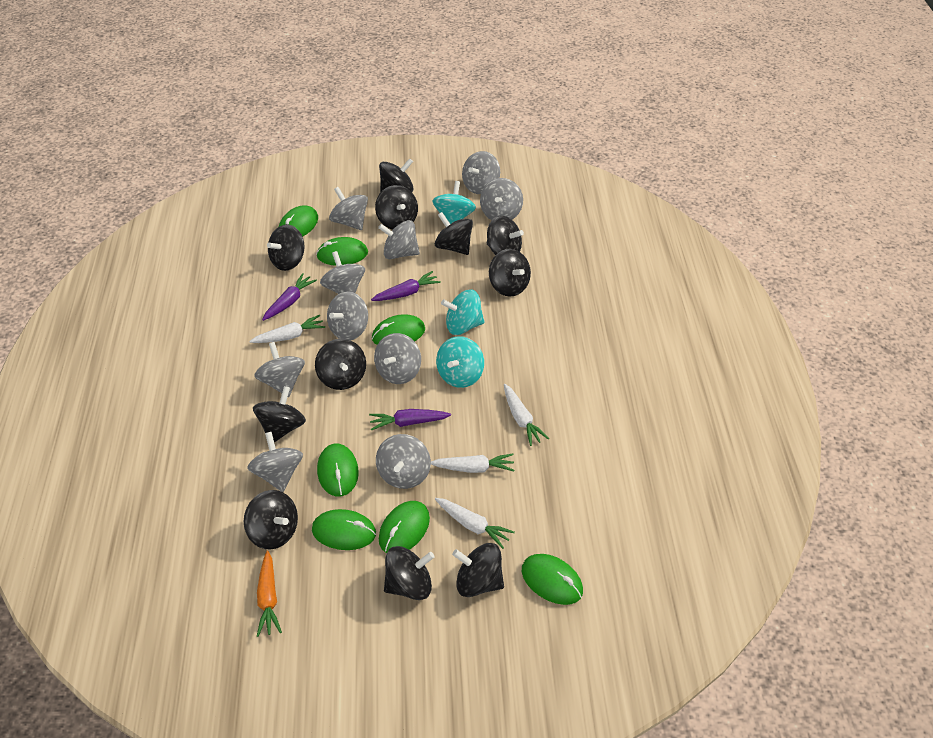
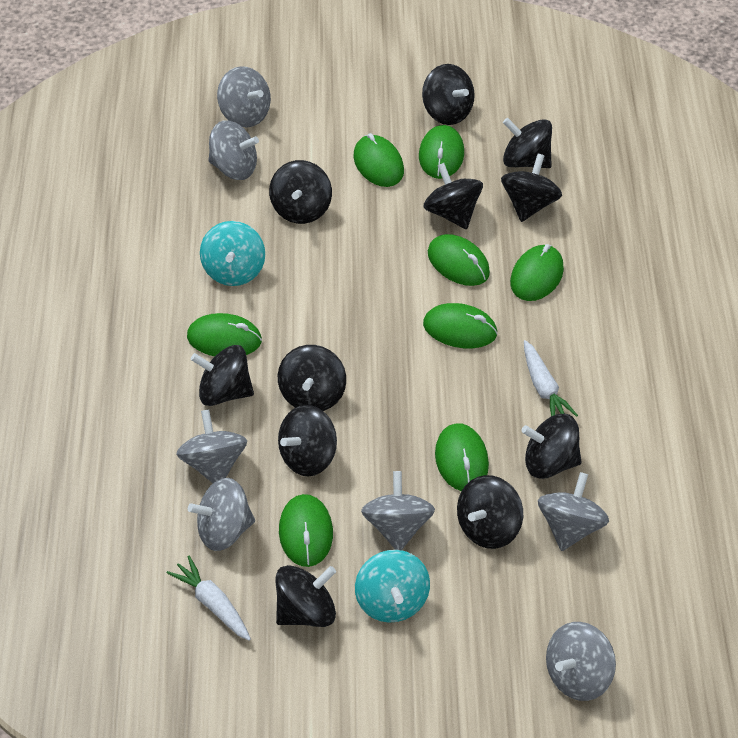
green mouse: [279,206,318,237] [312,509,376,550] [316,237,368,266] [317,443,359,496] [372,314,425,345] [379,501,430,553] [522,554,583,605] = 7 -> [187,313,262,356] [279,494,333,567] [353,133,404,187] [419,125,464,179] [423,303,498,348] [428,234,490,286] [435,423,489,491] [510,244,564,301] = 8
grey spinning top: [247,432,303,492] [254,342,305,397] [320,251,365,294] [327,291,368,340] [329,187,368,230] [374,333,421,384] [376,434,431,489] [378,220,420,259] [462,151,500,194] [480,178,523,220] = 10 -> [176,410,247,483] [188,478,255,551] [208,120,259,180] [217,66,271,127] [361,471,435,551] [538,472,609,551] [546,622,616,701] = 7
orange carrot: [257,551,282,637] = 1 -> none = 0
purple carrot: [262,273,317,321] [369,409,451,431] [371,271,441,301] = 3 -> none = 0
turquoise spinning top: [432,181,476,224] [436,336,484,388] [441,289,484,335] = 3 -> [200,221,265,286] [355,550,430,623] = 2
white carrot: [250,315,325,343] [431,454,515,473] [435,498,515,549] [504,384,549,446] = 4 -> [166,556,251,641] [524,340,578,417] = 2

